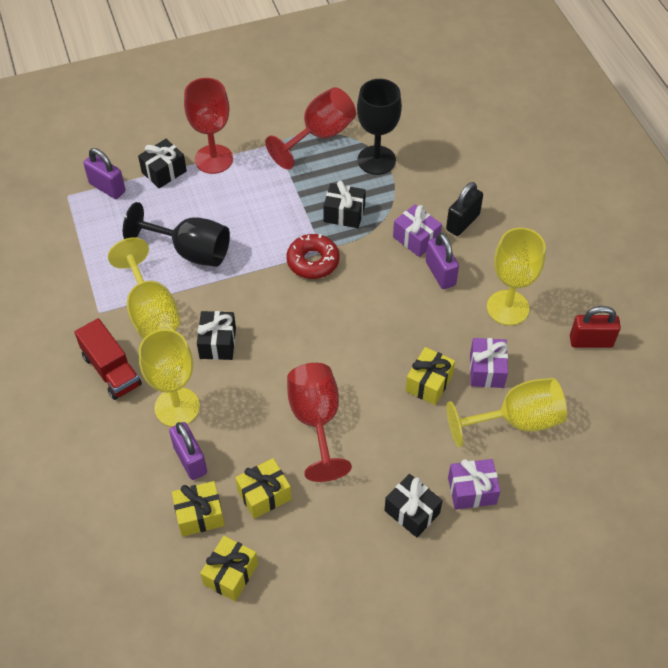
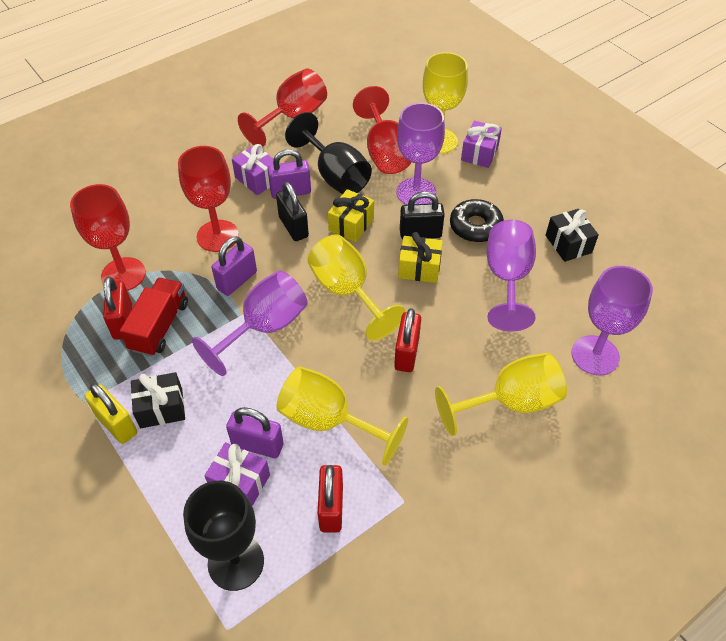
black donut: none = 0 -> [450,199,504,242] = 1
black gift: [138,139,187,188] [197,311,236,360] [323,181,366,228] [384,474,443,537] = 4 -> [131,372,185,428] [546,209,599,262] = 2
black padlock: [446,182,483,236] = 1 -> [276,182,309,241] [400,191,445,239] = 2
purple goblet: none = 0 -> [192,271,307,376] [396,103,445,205] [486,220,536,332] [571,266,653,375] = 4
red donut: [287,234,339,279] = 1 -> none = 0
red goblet: [184,78,233,174] [265,87,356,170] [287,363,352,482] = 3 -> [70,184,146,291] [178,146,239,252] [238,69,327,147] [353,86,411,174] = 4
red padlock: [570,306,621,348] = 1 -> [103,276,132,340] [318,465,343,533] [394,308,421,372] = 3
yellow gift: [172,481,225,537] [200,536,258,601] [235,458,291,519] [405,347,455,405] = 4 -> [328,189,374,242] [398,232,443,283] = 2
yellow padlock: none = 0 -> [85,383,137,444] = 1

